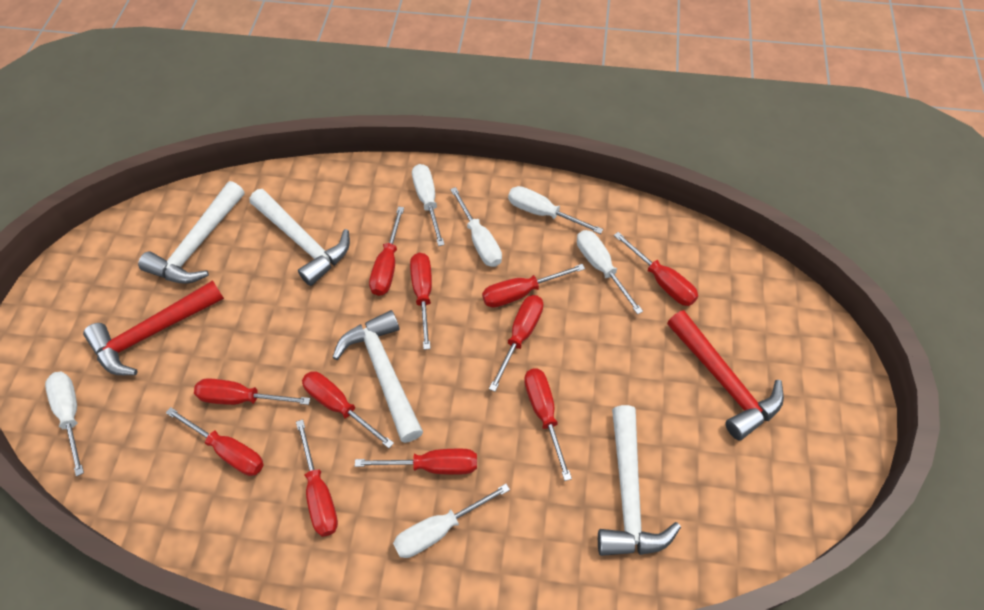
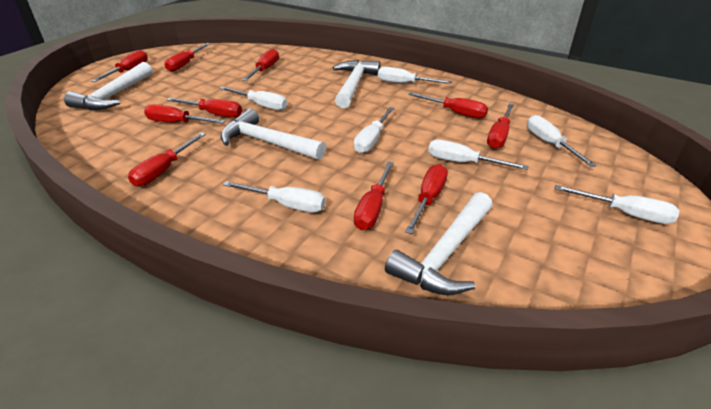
red hammer: [83,280,224,375] [667,310,784,441] = 2 -> none = 0
red screwdriver: [166,407,264,476] [194,378,310,405] [296,419,338,537] [302,371,394,448] [355,448,477,475] [369,207,404,296] [410,253,432,350] [482,264,585,308] [489,295,543,392] [524,369,572,481] [614,232,698,306] = 11 -> [91,50,148,82] [128,132,206,187] [144,104,226,124] [164,43,211,72] [166,97,242,118] [242,49,279,81] [354,162,394,230] [405,164,448,234] [408,92,488,118] [487,104,514,149] = 10
white screwdriver: [45,372,84,476] [393,484,510,558] [412,164,445,246] [450,187,502,267] [508,186,603,234] [577,230,643,314] = 6 -> [219,86,287,110] [223,181,326,212] [354,107,394,154] [378,67,452,84] [428,139,529,170] [527,115,597,167] [554,185,680,224] = 7

